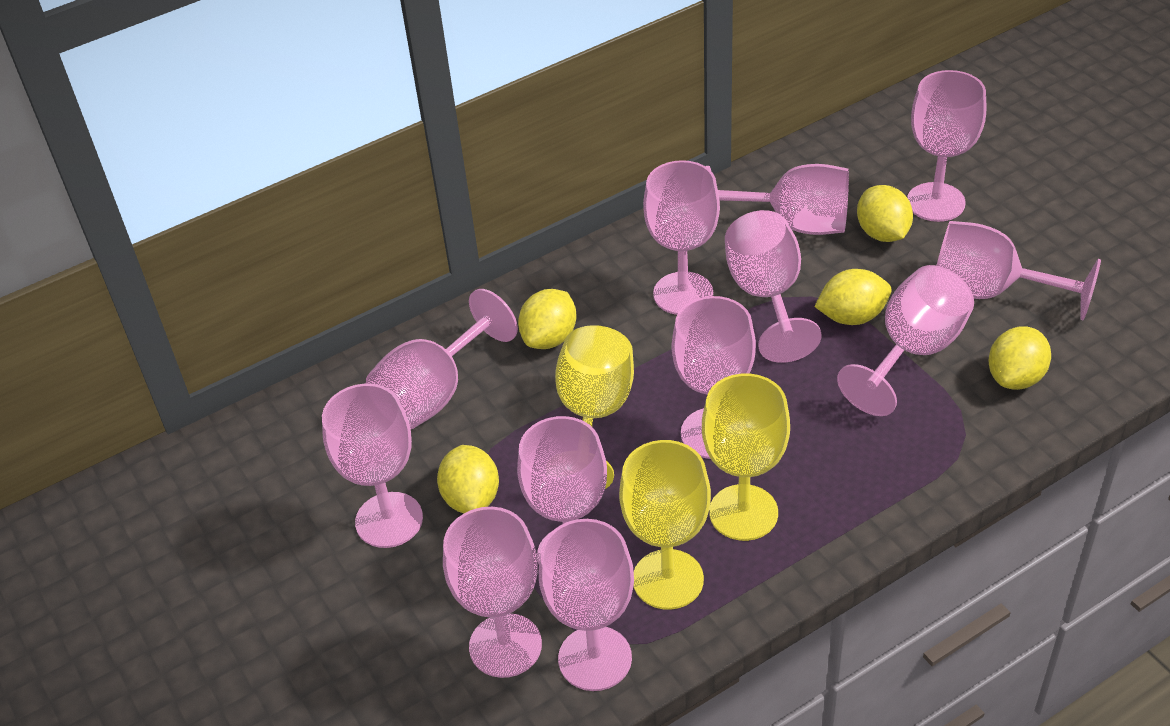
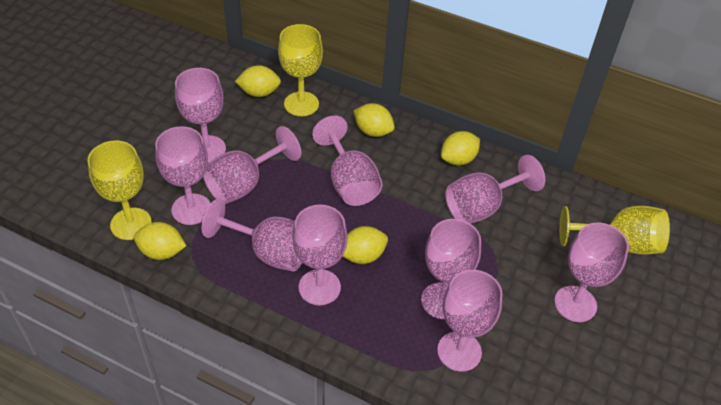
pink goblet: [322,384,423,548] [366,289,518,429] [443,507,542,678] [517,416,607,564] [539,519,634,691] [643,160,720,315] [672,296,756,459] [706,164,849,235] [725,210,822,363] [837,265,974,416] [907,70,986,222] [936,221,1101,320] = 12 -> [155,126,211,225] [175,68,226,163] [201,199,302,272] [203,126,301,204] [292,205,348,306] [312,116,383,206] [421,219,481,319] [437,270,503,372] [445,155,545,224] [554,223,629,322] = 10

